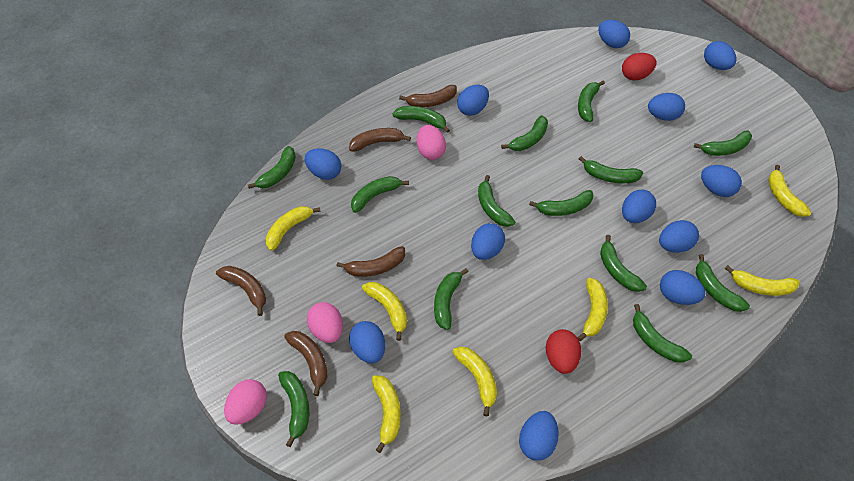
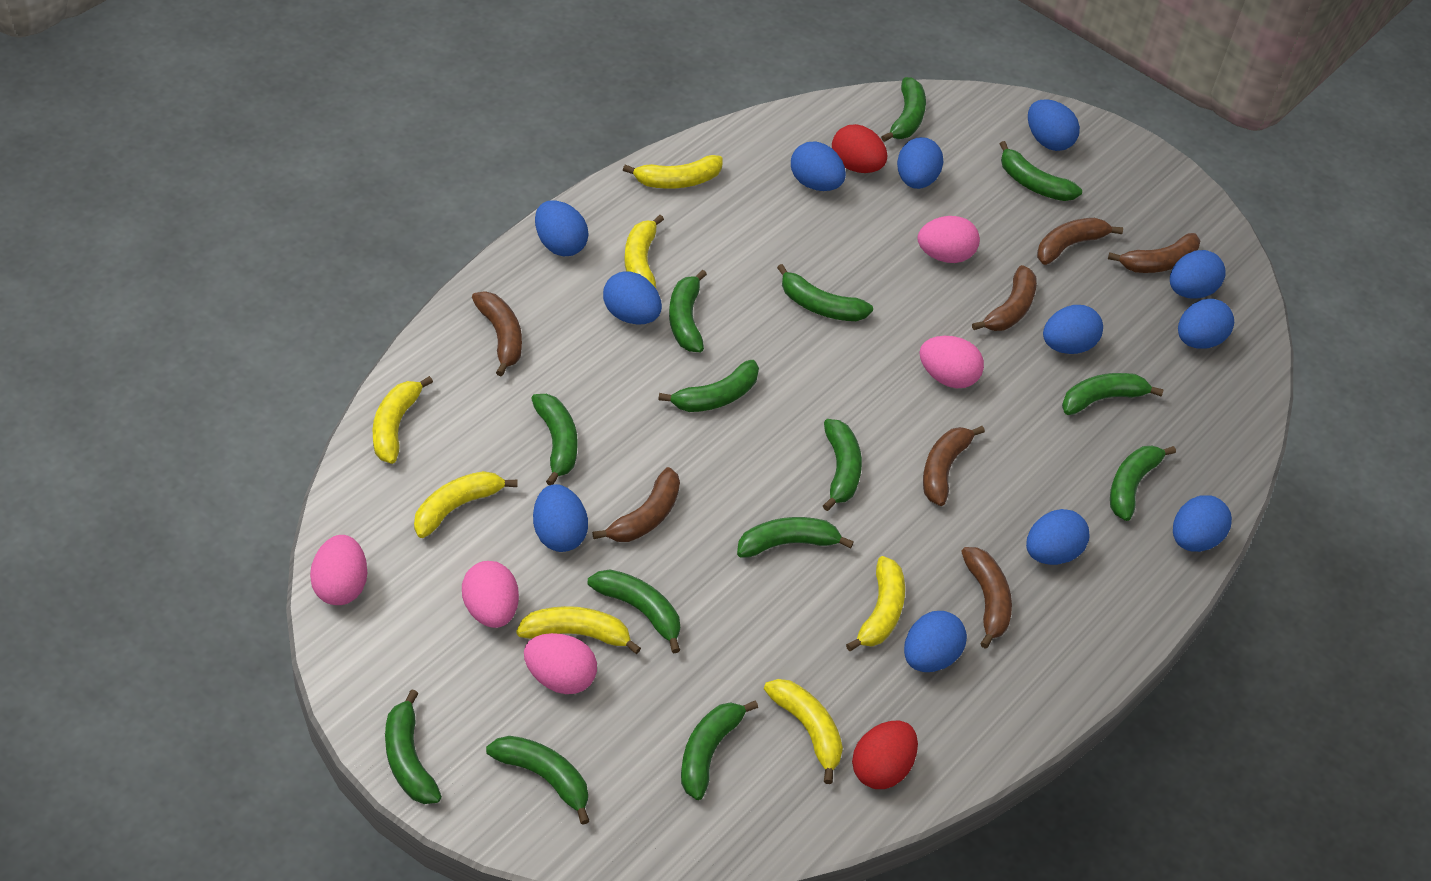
brown banana: [216,266,266,316] [284,331,328,396] [336,246,405,277] [349,128,411,152] [399,85,457,107] = 5 -> [472,291,522,377] [592,467,680,542] [923,426,985,506] [961,547,1012,649] [972,265,1037,331] [1037,218,1123,265] [1108,233,1200,273] = 7
pink egg: [224,379,267,425] [307,302,343,343] [417,125,446,160] = 3 -> [310,535,367,605] [462,561,519,628] [524,633,597,694] [917,216,980,263] [919,336,984,388] = 5

